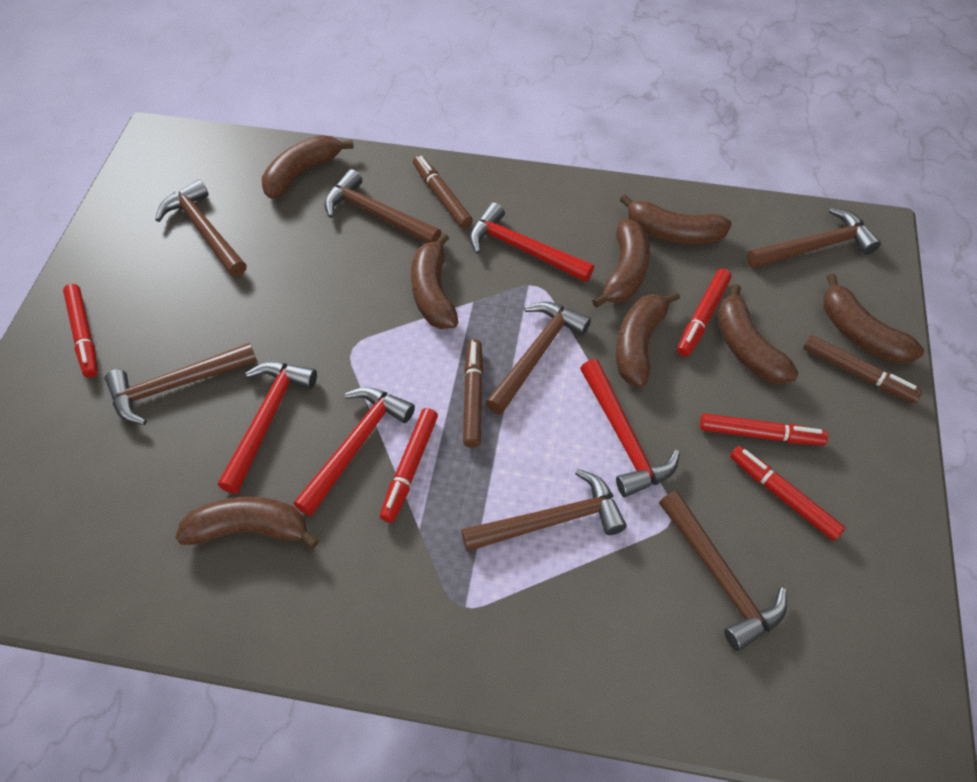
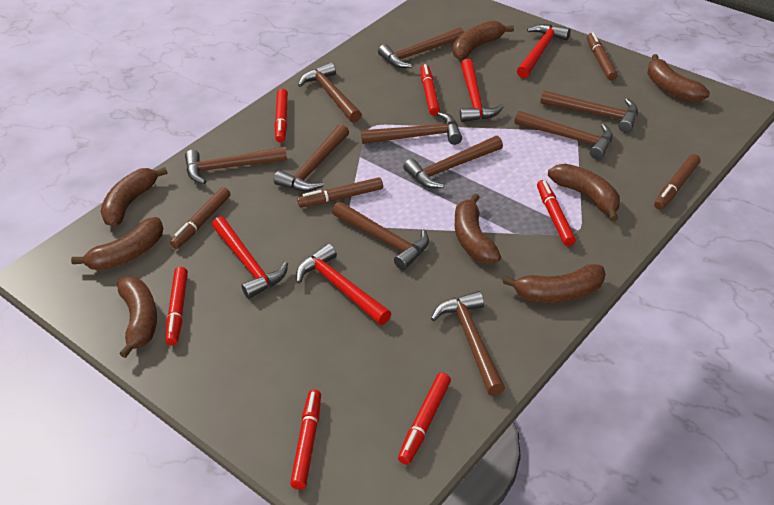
brown hammer: [105,342,257,425] [155,179,247,277] [324,169,442,243] [461,469,627,551] [485,301,591,415] [659,491,787,651] [747,208,881,269] = 7 -> [185,147,287,184] [274,124,349,192] [298,62,362,123] [332,202,429,270] [361,112,462,145] [378,27,464,68] [403,136,503,188] [431,291,505,396] [515,111,613,159] [540,91,638,133] = 10
brown marker: [413,155,473,229] [463,339,483,448] [803,335,922,403] = 3 -> [170,187,230,249] [297,177,383,207] [587,32,618,81] [654,154,700,210] = 4
red marker: [63,284,98,378] [380,408,438,523] [677,269,731,357] [700,413,828,445] [730,446,845,541] = 5 -> [166,267,188,345] [274,89,288,143] [290,389,321,489] [398,373,451,465] [420,64,440,116] [537,180,576,246] = 6

